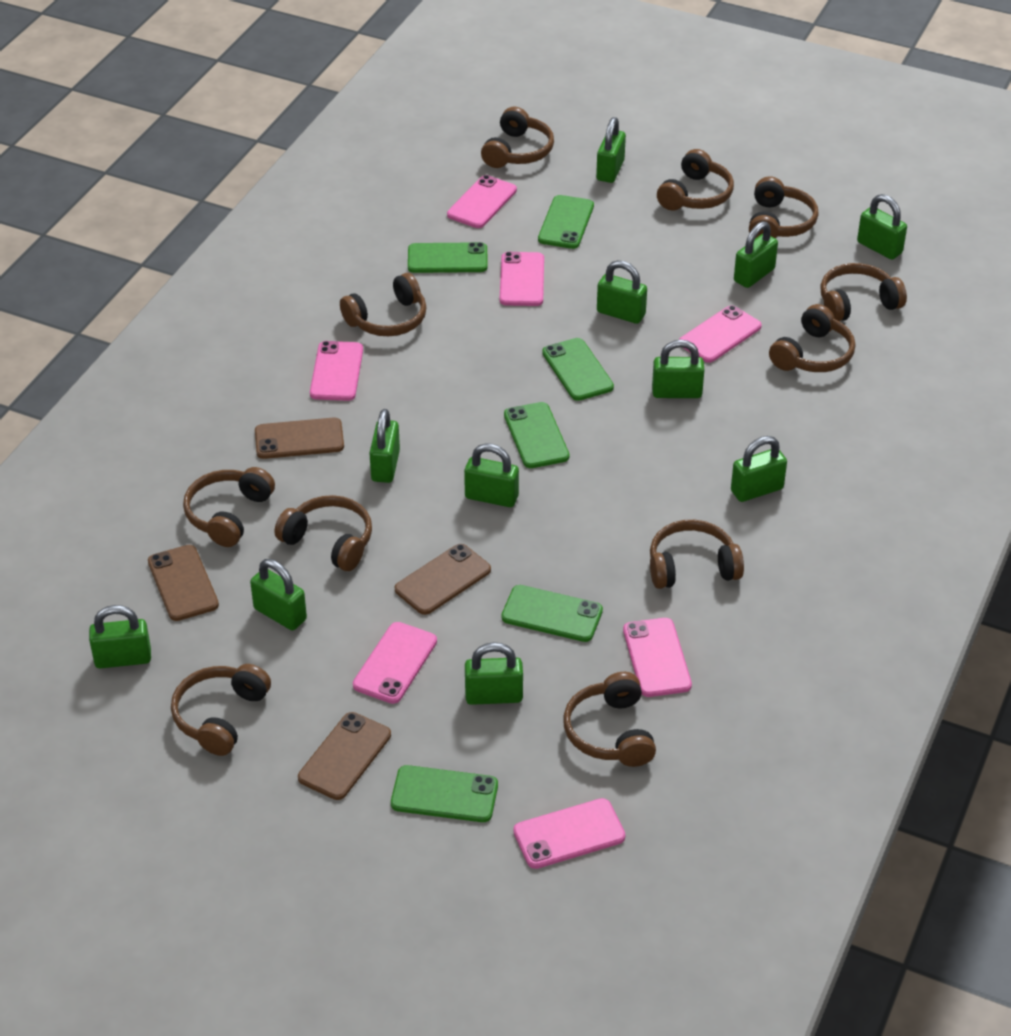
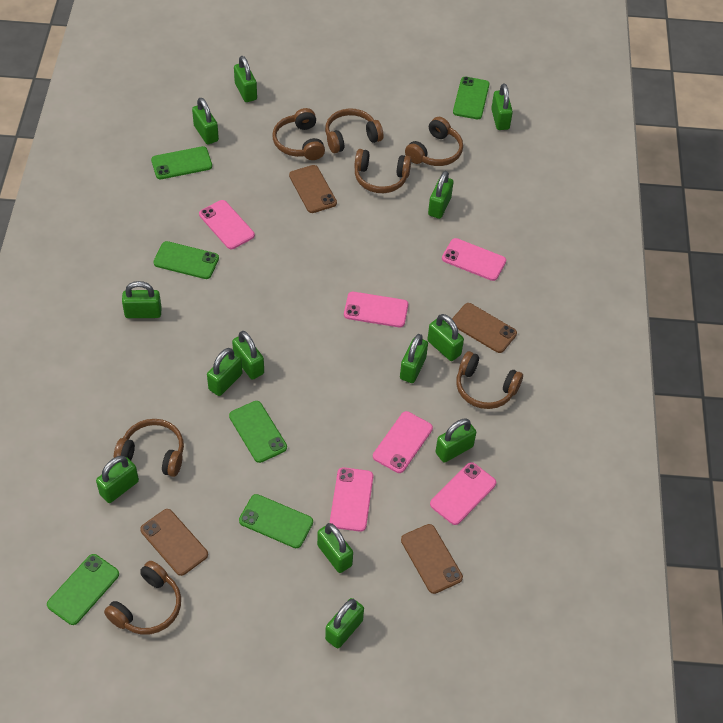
brown headphones: [171,664,271,756] [183,467,275,547] [274,495,372,571] [340,273,427,336] [481,107,554,168] [563,672,656,767] [650,520,744,589] [657,149,734,211] [749,176,819,239] [769,304,855,372] [820,263,907,322] = 11 -> [104,561,181,635] [114,419,184,477] [272,108,325,160] [325,108,383,153] [354,149,411,193] [405,117,463,166] [456,351,523,409] = 7
green padlock: [89,605,151,668] [250,559,307,630] [370,409,400,483] [464,443,519,507] [465,642,523,705] [596,117,626,183] [597,260,647,324] [652,340,704,398] [731,436,787,502] [734,221,778,288] [857,194,907,260] = 11 -> [96,456,139,503] [122,281,162,318] [192,98,219,144] [207,348,242,396] [232,331,264,380] [234,56,257,102] [317,523,353,573] [325,598,364,649] [400,334,428,383] [427,314,464,361] [428,171,453,219] [435,418,476,463] [491,83,513,130] = 13
pink phone: [310,341,363,401] [353,622,437,704] [447,175,517,228] [500,252,544,306] [513,798,625,869] [623,618,692,697] [679,305,762,363] = 7 -> [199,200,255,249] [330,467,373,532] [344,292,408,327] [373,411,433,473] [430,462,496,525] [442,238,506,281] = 6

